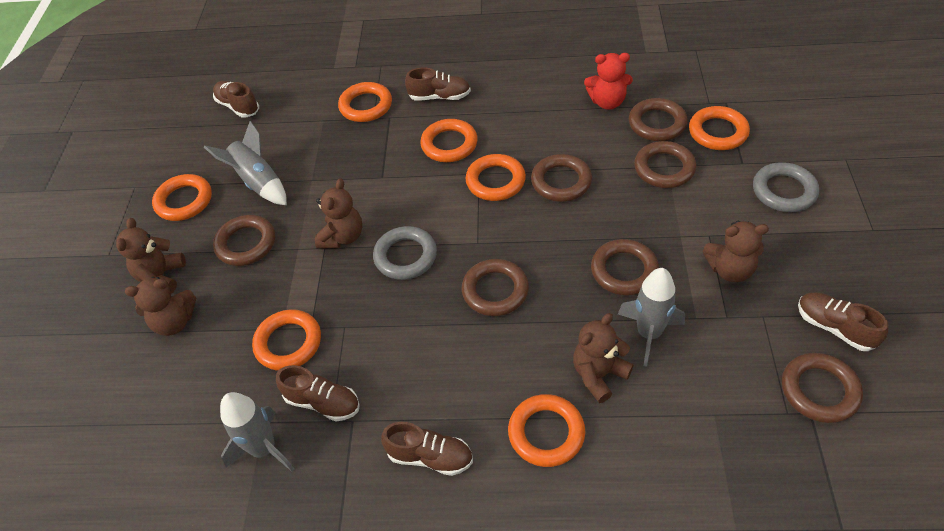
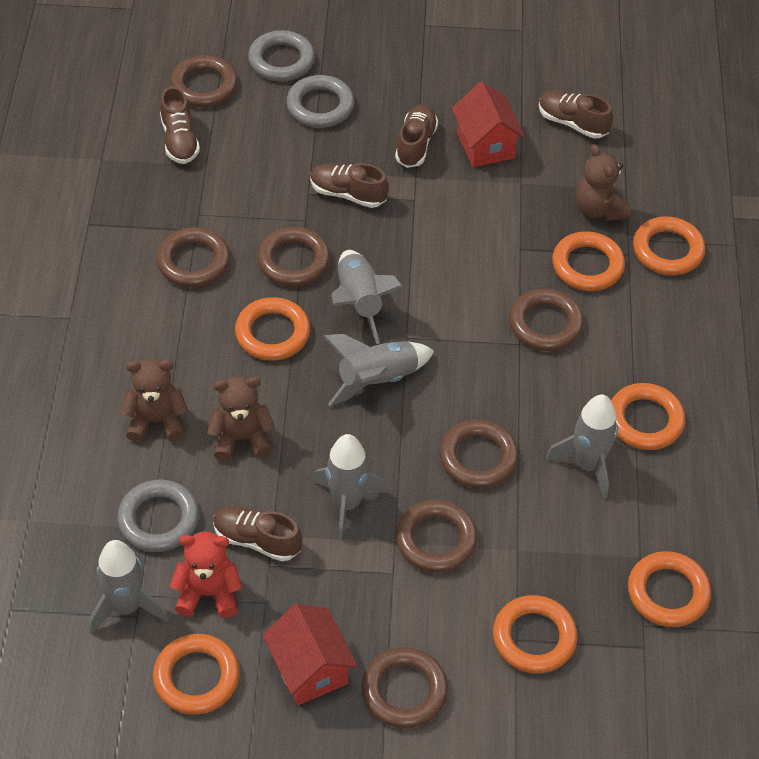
brown teddy bear: [116,218,186,293] [125,277,196,336] [315,178,362,248] [573,313,634,403] [702,221,769,282] = 5 -> [120,358,188,443] [207,376,275,461] [576,144,631,221] = 3
grey ring: [373,226,437,280] [753,162,819,212] = 2 -> [117,479,199,552] [248,30,315,81] [286,75,354,128] = 3
grey rocket: [204,121,287,205] [220,392,294,472] [618,268,685,367] = 3 -> [89,540,169,634] [313,434,387,541] [323,334,434,406] [332,250,403,344] [546,395,618,499] = 5
red house: none = 0 -> [263,604,357,705] [452,82,525,167] = 2

